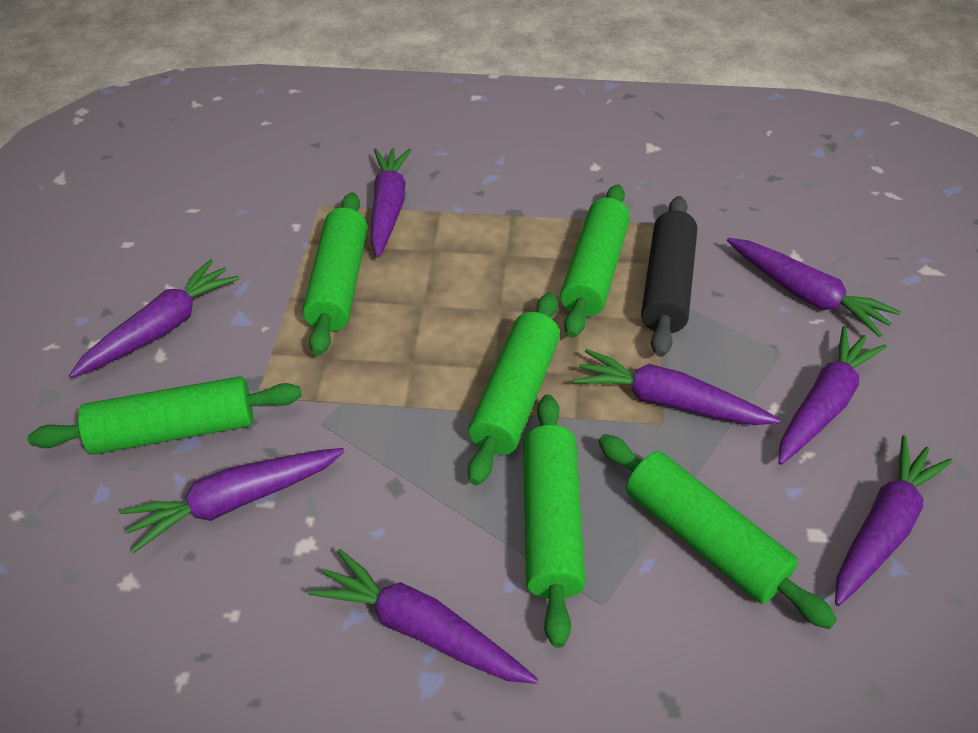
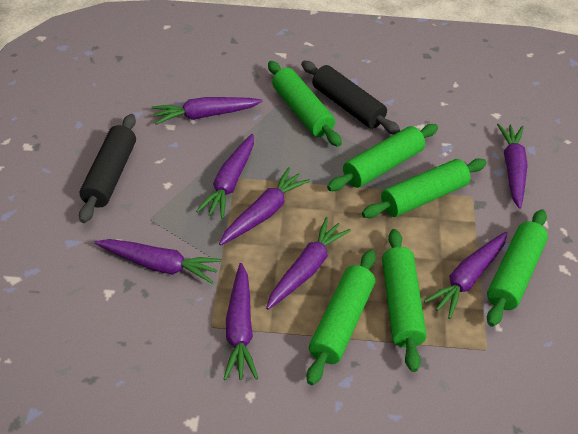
black rolling pin: [641,196,697,357] = 1 -> [79,114,136,223] [301,61,400,134] = 2

